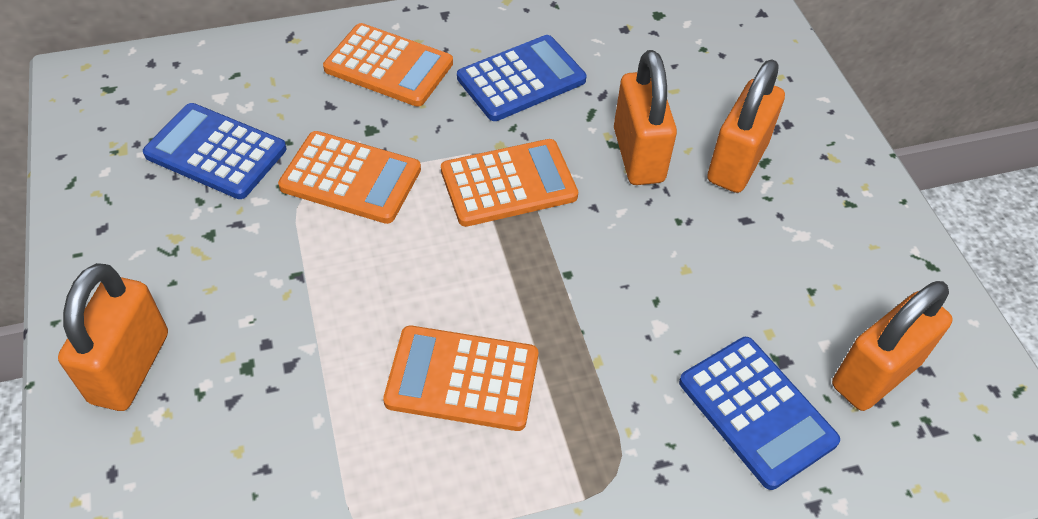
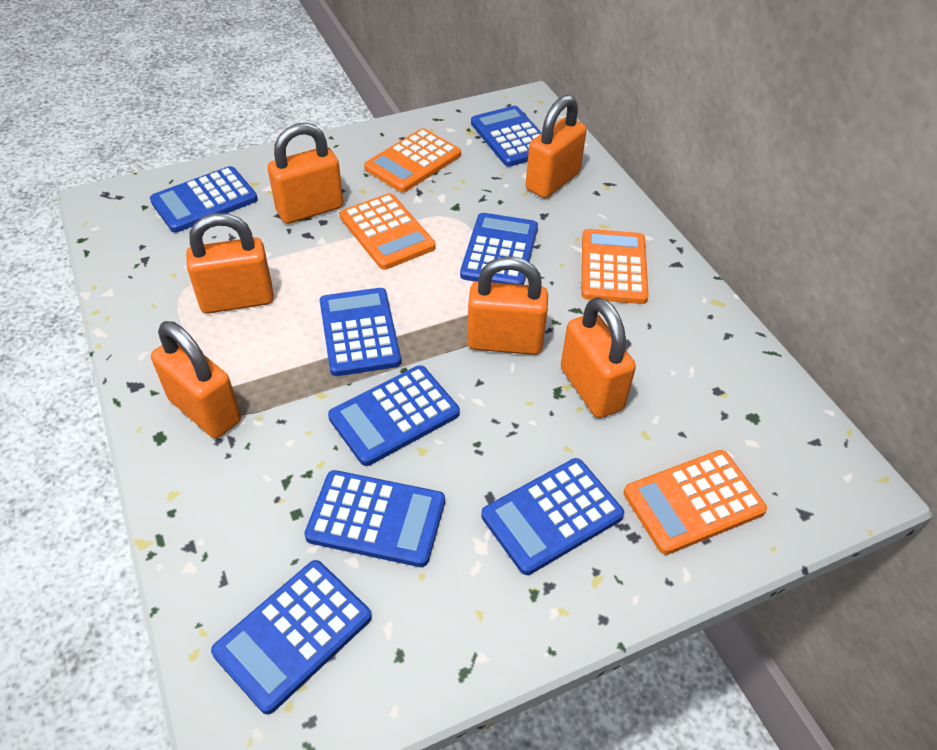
blue calculator: [143,103,286,199] [457,35,586,121] [679,337,840,490] = 3 -> [150,166,258,233] [211,560,372,715] [304,470,445,567] [320,288,401,376] [328,365,460,466] [460,213,538,285] [471,106,542,167] [481,458,624,575] = 8
orange padlock: [58,263,168,411] [614,50,677,185] [707,59,785,193] [832,281,953,411] = 4 -> [151,321,241,438] [186,213,274,314] [268,123,343,224] [467,256,548,355] [526,95,587,198] [561,297,636,418] = 6

